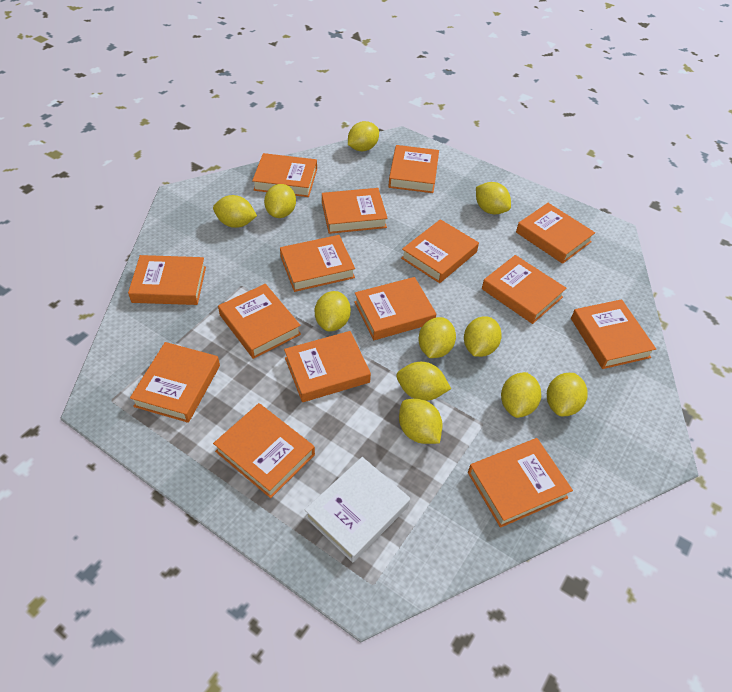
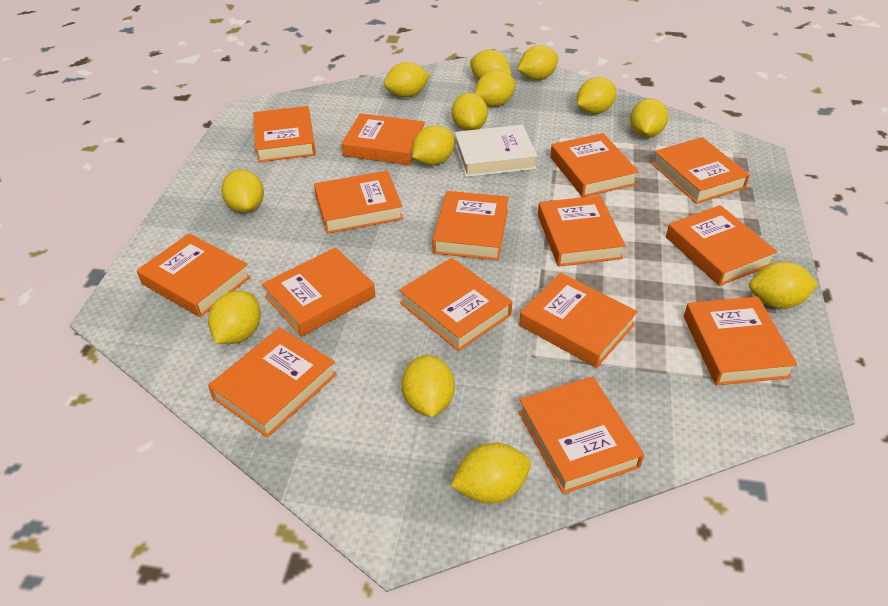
yellow lemon: [213,195,257,228] [264,184,296,218] [315,291,351,331] [348,121,379,151] [396,362,451,401] [399,399,443,444] [418,317,456,358] [464,316,502,357] [476,182,511,214] [501,372,541,418] [547,373,588,416] = 11 -> [208,291,261,344] [221,169,264,213] [384,62,430,97] [401,355,455,417] [412,126,455,165] [451,443,531,504] [452,93,488,131] [470,50,512,80] [474,70,515,107] [518,45,558,80] [577,77,616,114] [630,98,668,138] [749,261,818,309] = 13

